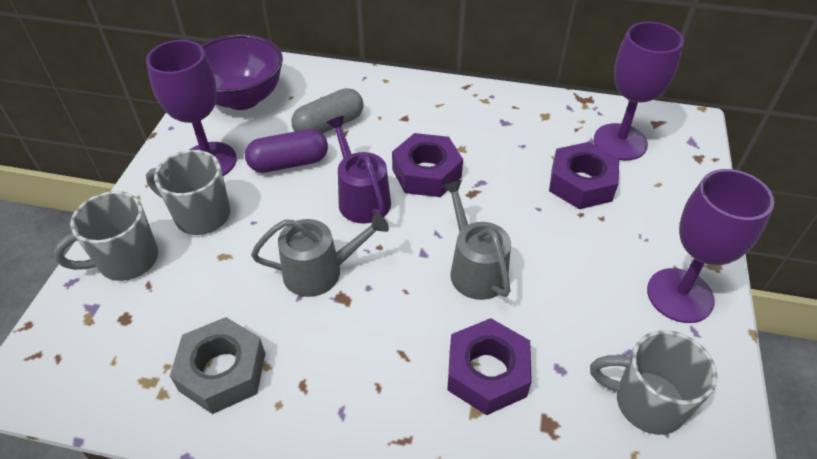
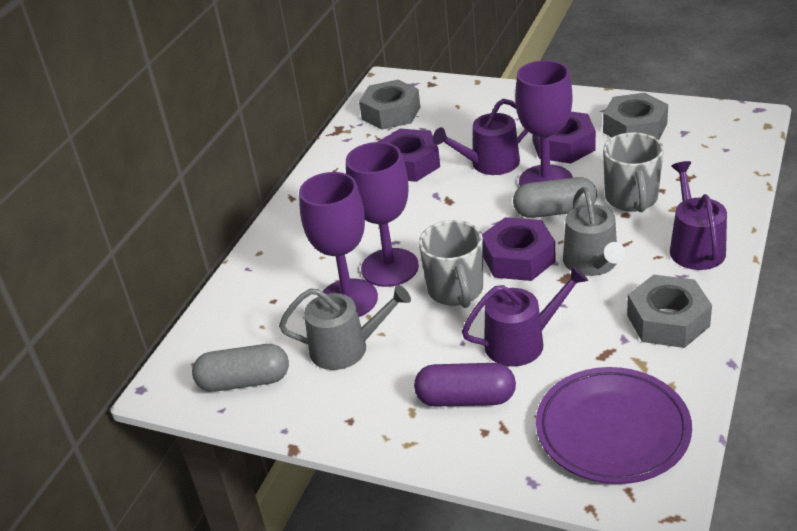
grey capsule: [291,88,363,134] = 1 -> [192,344,289,392] [513,177,597,218] = 2
grey mug: [53,191,158,281] [146,150,230,235] [590,330,718,435] = 3 -> [419,220,483,308] [603,132,664,212] = 2
grey nut: [170,317,265,414] = 1 -> [359,80,420,129] [603,93,668,140] [627,275,712,348] = 3
purple bowl: [201,34,283,110] = 1 -> none = 0
purple plate: none = 0 -> [536,367,692,484] = 1
purple watering can: [326,116,391,224] = 1 -> [433,99,528,175] [462,266,588,366] [670,161,727,270] = 3

